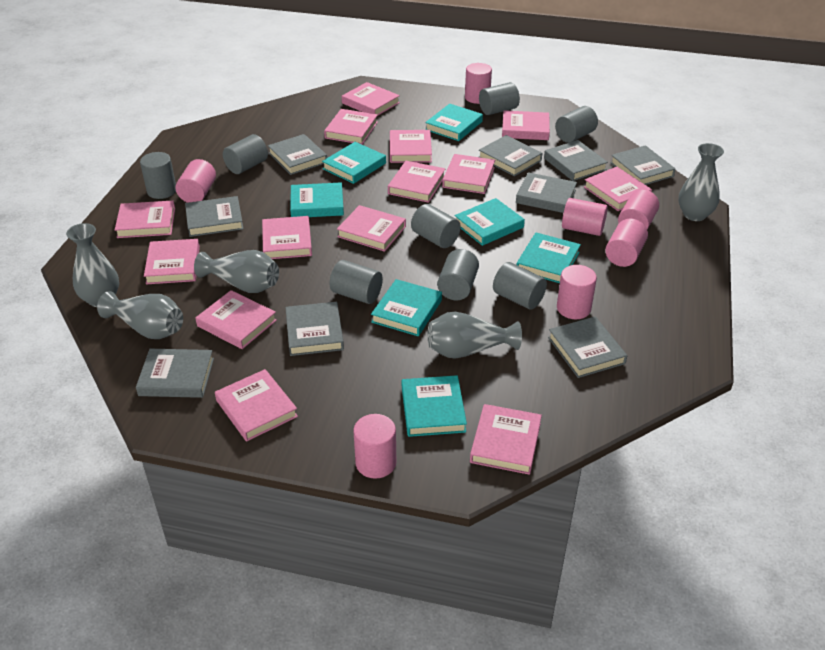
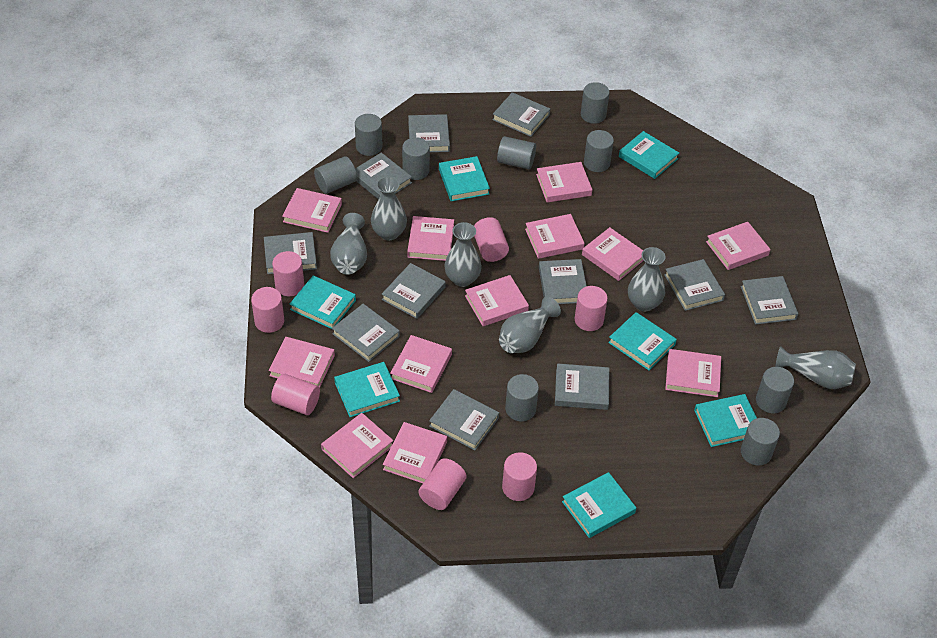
grey book: [136,349,214,398] [185,196,243,237] [268,134,327,175] [285,302,344,356] [479,135,542,176] [516,172,577,213] [544,140,608,181] [548,317,627,378] [610,145,676,185] = 9 -> [264,232,317,274] [332,304,400,362] [355,152,412,200] [382,263,446,319] [408,114,450,152] [429,389,499,450] [493,92,550,137] [539,259,587,304] [555,363,609,410] [664,259,725,311] [741,276,798,325] = 11
grey cylinder: [140,152,176,199] [223,134,268,174] [330,260,383,304] [411,204,461,248] [437,249,479,300] [479,82,520,115] [493,262,547,310] [555,106,598,143] = 8 -> [314,156,357,194] [355,114,382,156] [402,137,430,180] [497,136,536,169] [505,374,539,422] [581,82,610,124] [584,130,614,172] [741,418,780,466] [756,367,794,413] = 9
grey vase: [66,223,119,307] [97,291,183,339] [194,250,279,293] [428,312,522,359] [678,143,724,221] = 5 -> [330,213,367,275] [371,176,407,240] [444,222,482,287] [499,297,561,353] [628,247,666,311] [775,346,856,389] = 6
pink book: [115,201,175,238] [144,239,200,284] [195,290,277,349] [215,369,298,441] [262,216,312,259] [324,109,378,145] [337,205,406,252] [342,82,400,115] [388,161,446,203] [390,130,432,163] [442,154,495,194] [470,404,542,475] [502,110,550,140] [584,167,652,211] = 14 -> [269,337,335,388] [282,188,342,233] [321,413,394,478] [383,422,447,483] [390,335,452,393] [407,216,454,261] [465,275,529,326] [525,214,585,259] [536,162,593,203] [582,227,644,281] [665,349,721,397] [706,222,771,270] = 12

